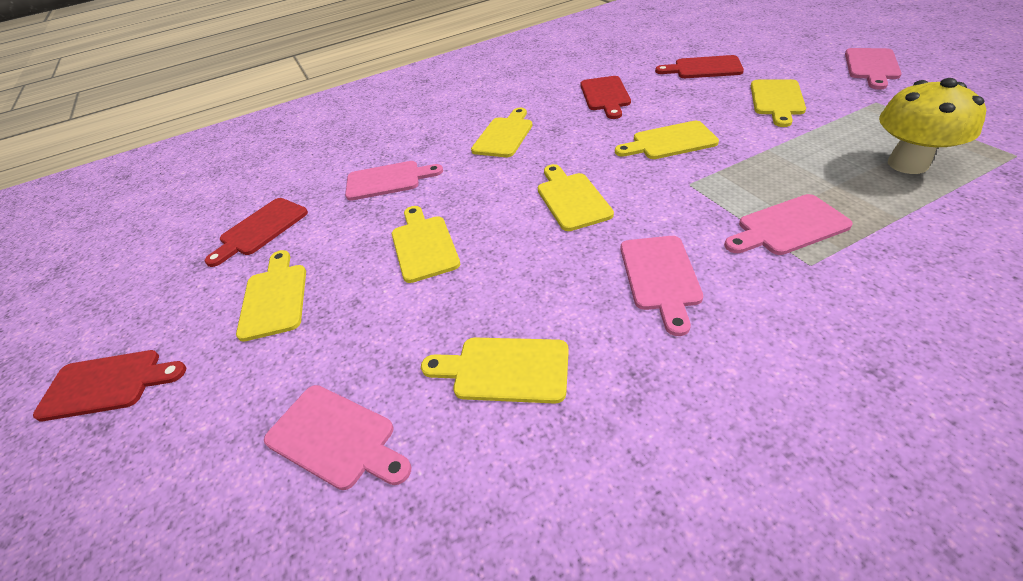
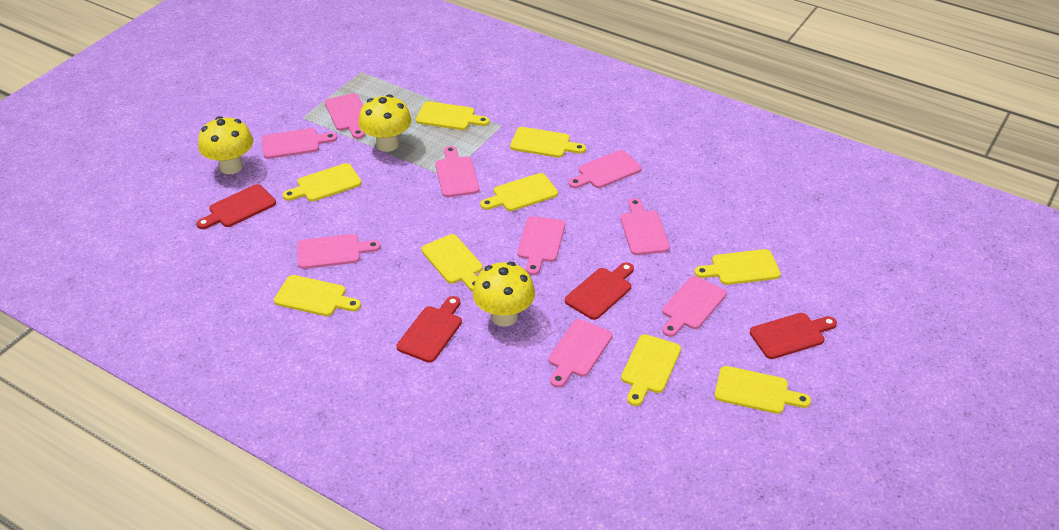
pink cutting board: [264,385,411,490] [345,161,443,201] [620,236,703,336] [724,194,853,255] [845,48,902,90] = 5 -> [261,128,337,159] [297,234,381,269] [325,93,365,139] [435,146,480,197] [517,216,565,275] [548,319,613,388] [569,150,642,188] [620,198,670,255] [662,276,727,337] = 9
yellow cutting board: [236,250,306,342] [392,206,460,283] [421,338,569,404] [471,108,532,157] [538,164,614,231] [615,121,719,159] [751,79,806,127] = 7 -> [274,275,361,316] [282,163,362,201] [416,101,490,130] [421,234,483,291] [480,173,558,211] [510,127,586,158] [621,334,681,406] [694,249,781,285] [715,366,811,414] = 9
yellow mushroom: [879,78,986,174] = 1 -> [198,116,253,174] [358,94,412,152] [473,262,535,327] = 3

